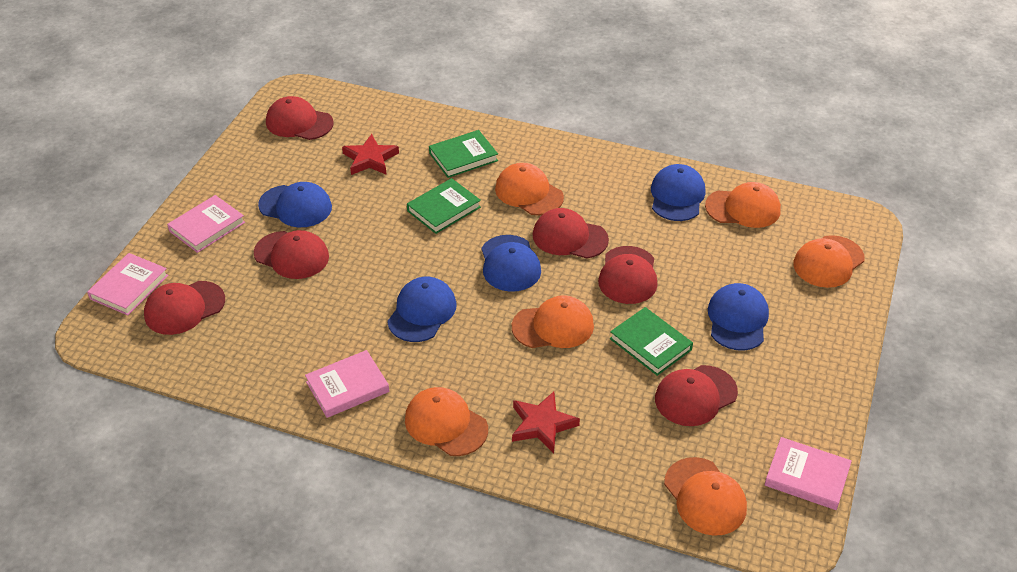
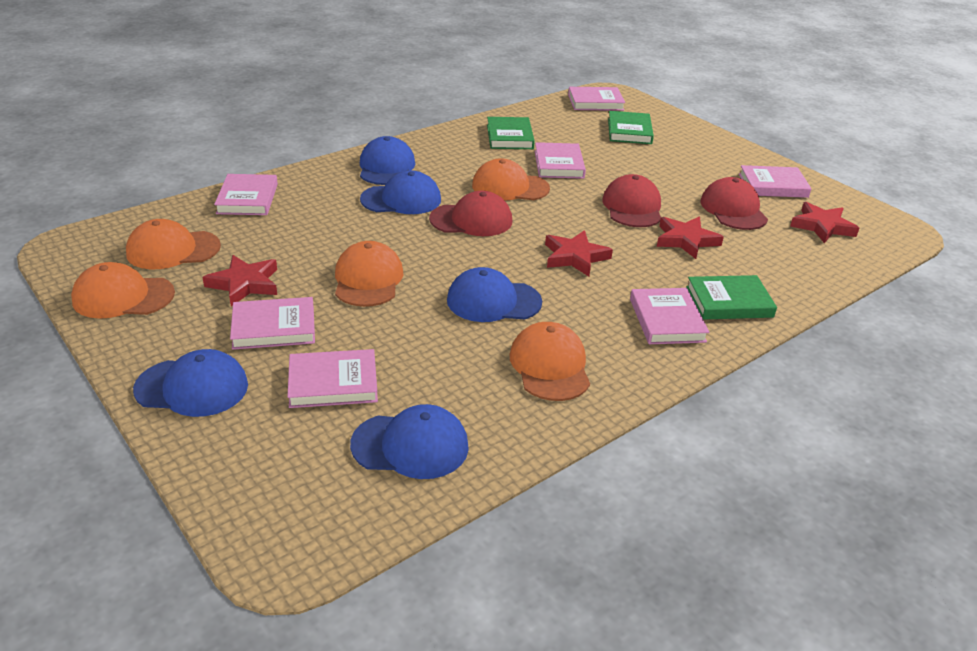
orange cap: [405,387,488,456] [495,163,564,216] [512,295,594,348] [664,457,747,536] [705,182,781,228] [793,235,865,288] = 6 -> [71,262,175,319] [126,219,221,269] [335,241,404,307] [472,158,550,201] [510,322,590,401] = 5
pink book: [87,253,169,315] [167,195,245,253] [305,350,389,418] [764,437,852,510] = 4 -> [214,174,278,215] [230,297,315,350] [287,349,378,408] [535,142,586,179] [568,87,625,111] [630,288,709,344] [739,165,812,198] = 7
red cap: [144,281,225,335] [254,230,329,279] [266,96,334,140] [533,208,609,259] [598,246,657,304] [655,365,738,426] = 6 -> [429,191,512,236] [602,174,661,227] [701,177,768,230] = 3
red star: [342,134,399,175] [512,391,580,453] = 2 -> [202,255,277,306] [545,230,613,276] [657,217,724,259] [790,202,859,243] = 4

